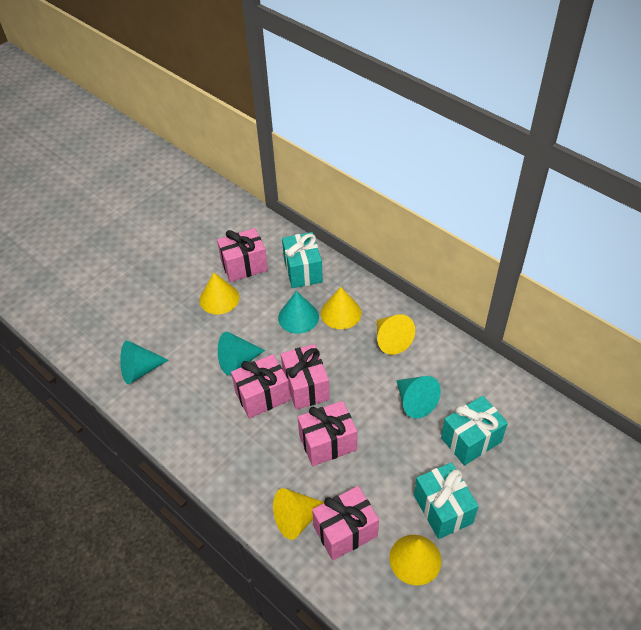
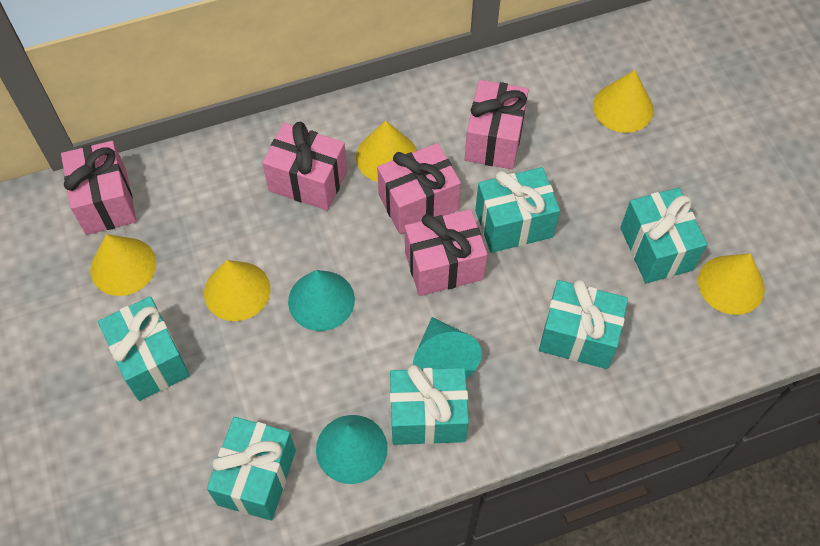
turquoise cone: [120,340,168,384] [218,332,265,375] [278,291,319,334] [396,376,441,419] = 4 -> [288,270,355,331] [316,415,388,484] [413,317,482,379] = 3
turquoise gift: [282,232,323,288] [414,462,479,539] [441,396,508,466] = 3 -> [98,296,190,401] [207,417,296,520] [390,365,469,445] [475,167,560,253] [539,280,628,369] [620,188,707,283] = 6

